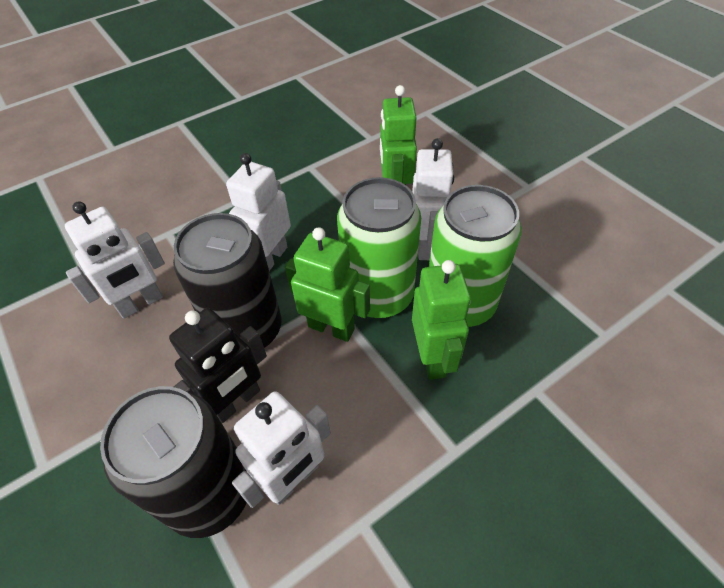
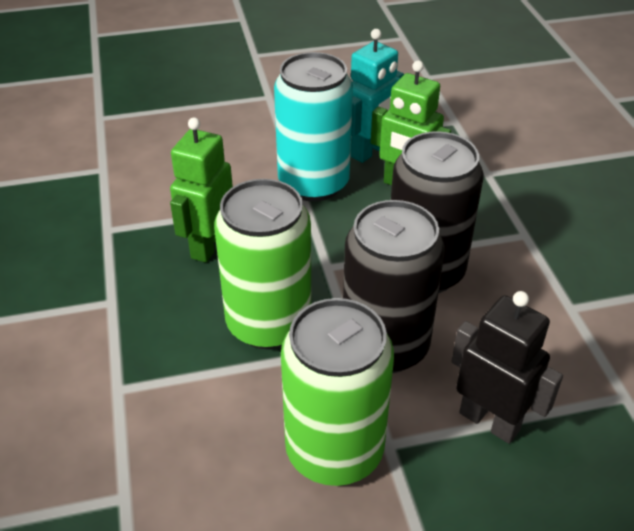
green robot: [285,227,370,342] [380,85,417,185] [412,260,471,380] = 3 -> [170,118,233,263] [371,61,451,185] = 2
turquoise can: none = 0 -> [274,52,353,202] = 1
turquoise robot: none = 0 -> [351,29,404,163] = 1
white robot: [65,202,165,319] [226,153,291,271] [232,391,331,508] [412,138,454,260] = 4 -> none = 0

